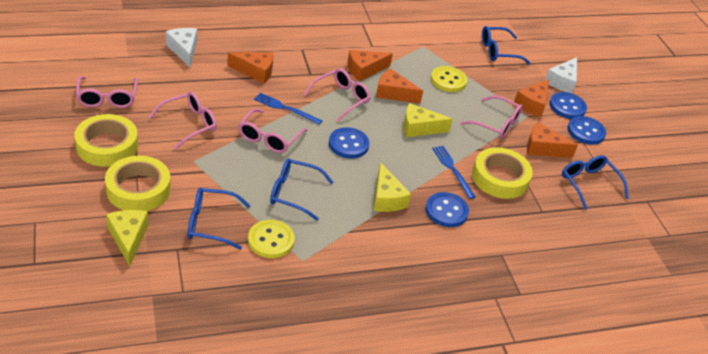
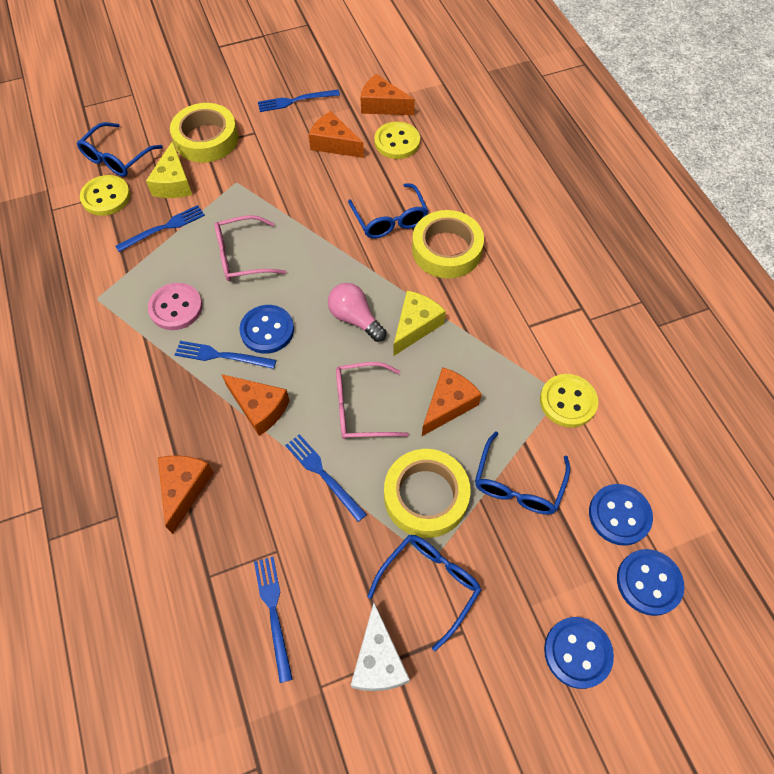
blue fork: [254,93,322,125] [432,146,475,199] = 2 -> [115,205,205,252] [175,341,276,369] [254,557,293,683] [258,90,340,112] [285,434,367,522] = 5
pink button: none = 0 -> [148,283,203,330] = 1
pink glasses: [76,76,138,108] [148,92,217,149] [238,108,307,153] [304,68,371,122] [461,95,523,139] = 5 -> [215,215,286,281] [336,362,409,439] = 2
pink light bulb: none = 0 -> [328,283,387,342] = 1
white cheese: [166,28,197,67] [545,57,577,93] = 2 -> [351,603,410,691] = 1
yellow button: [248,220,295,258] [431,66,467,92] = 2 -> [80,175,130,216] [374,122,420,159] [540,374,598,427] = 3
yellow cheese: [106,210,148,266] [373,162,411,212] [403,103,453,137] = 3 -> [146,141,192,198] [393,290,446,356] = 2

